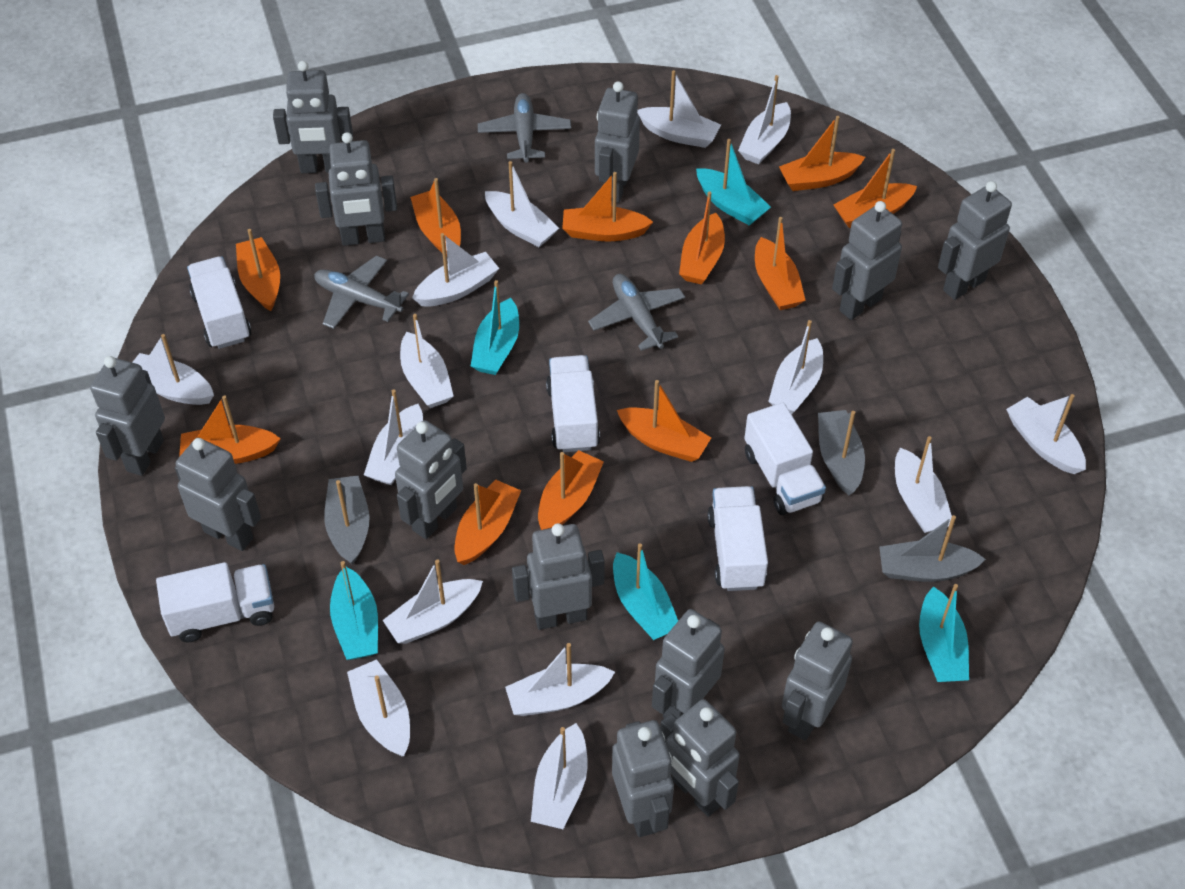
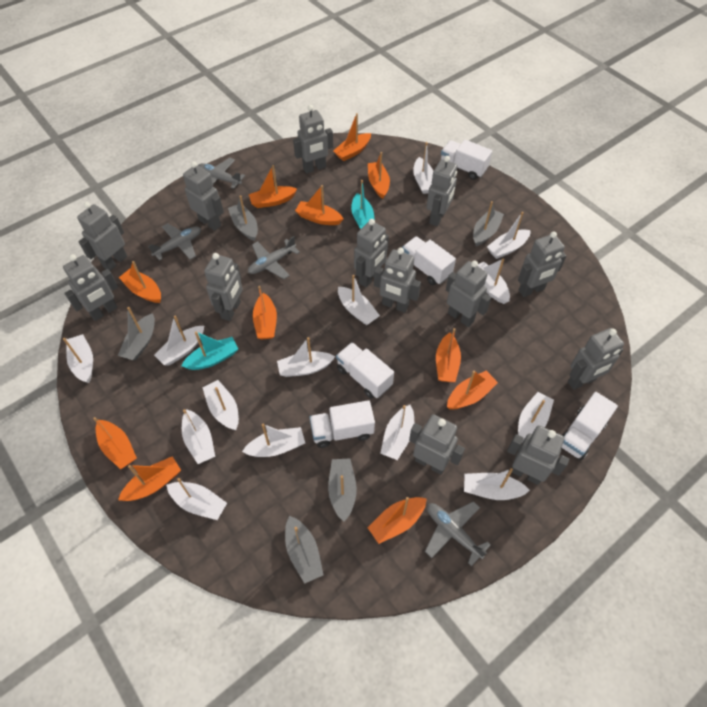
grey boat: [324,476,370,565] [818,410,865,495] [879,515,986,582] = 3 -> [118,307,155,360] [228,195,258,241] [285,516,323,583] [328,458,357,522] [473,201,504,246] = 5
grey plane: [314,255,409,329] [478,93,571,163] [588,274,685,351] = 3 -> [148,223,201,261] [198,158,245,189] [248,236,300,279] [425,501,491,566] = 4
turquoise boat: [330,561,378,660] [471,280,519,375] [613,543,678,640] [696,139,771,226] [919,584,969,682] = 5 -> [181,331,238,370] [351,180,374,229] = 2

